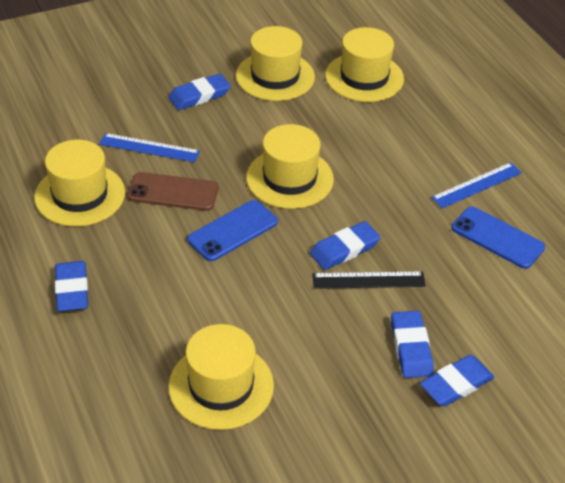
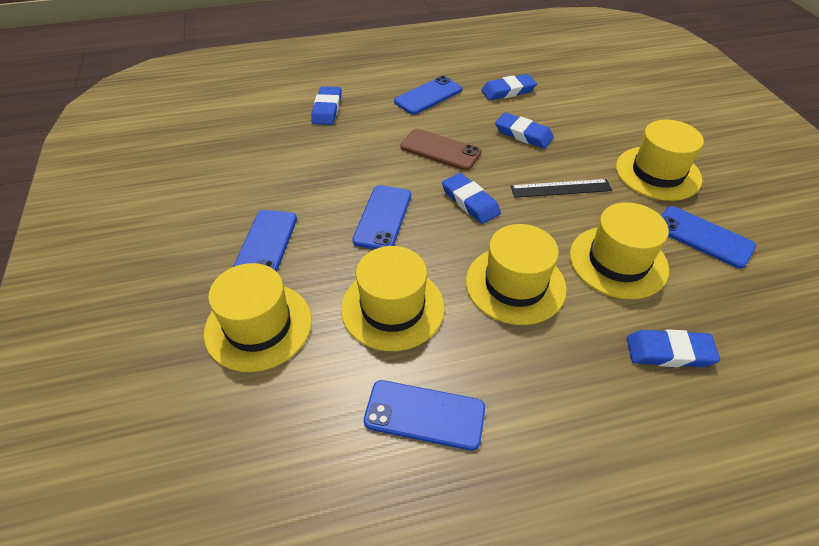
blue phone: [187,200,278,261] [451,207,545,269] = 2 -> [233,210,297,272] [352,185,411,249] [364,380,485,451] [394,76,462,115] [661,206,756,269] = 5
blue ruler: [99,133,200,162] [431,162,522,209] = 2 -> none = 0

